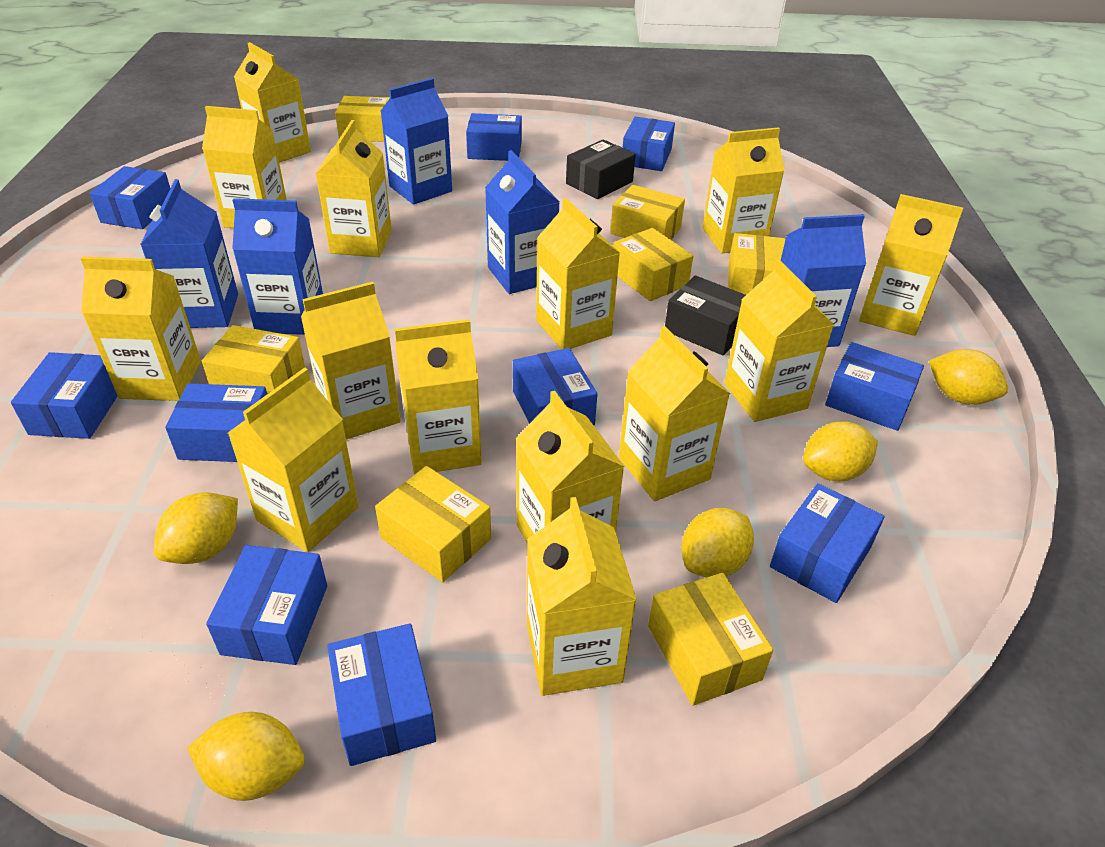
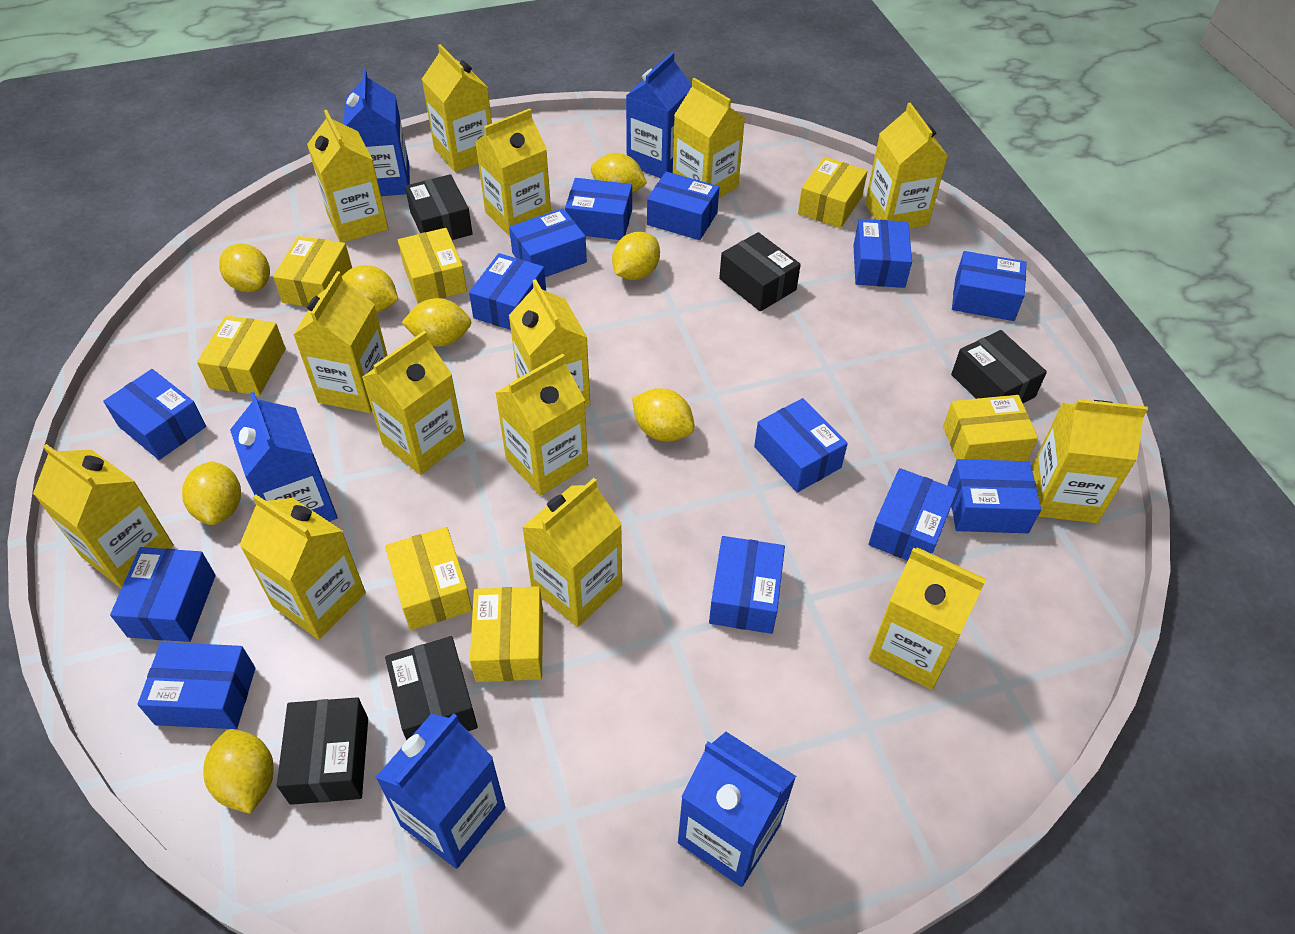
black box: [566,139,636,199] [665,276,746,356] = 2 -> [277,697,368,805] [385,636,478,741] [405,174,473,240] [719,232,801,311] [951,330,1047,403] = 5
blue box: [11,352,117,439] [89,166,170,229] [165,383,267,462] [206,545,327,665] [327,623,436,766] [466,113,522,161] [513,348,597,425] [623,116,675,171] [770,483,885,603] [825,342,924,431] = 10 -> [103,369,206,460] [110,547,216,642] [138,642,255,729] [469,253,546,330] [509,208,587,277] [565,178,632,240] [647,172,719,240] [709,536,785,634] [754,398,848,493] [853,219,912,288] [868,468,957,561] [948,459,1041,533] [952,251,1027,321] = 13
yellow lemon: [154,492,238,564] [187,712,304,801] [682,508,754,578] [803,422,878,482] [929,349,1008,405] = 5 -> [182,461,241,525] [203,729,274,814] [219,243,270,292] [342,265,398,313] [401,298,471,347] [591,153,647,194] [612,232,660,280] [632,388,695,441] = 8

